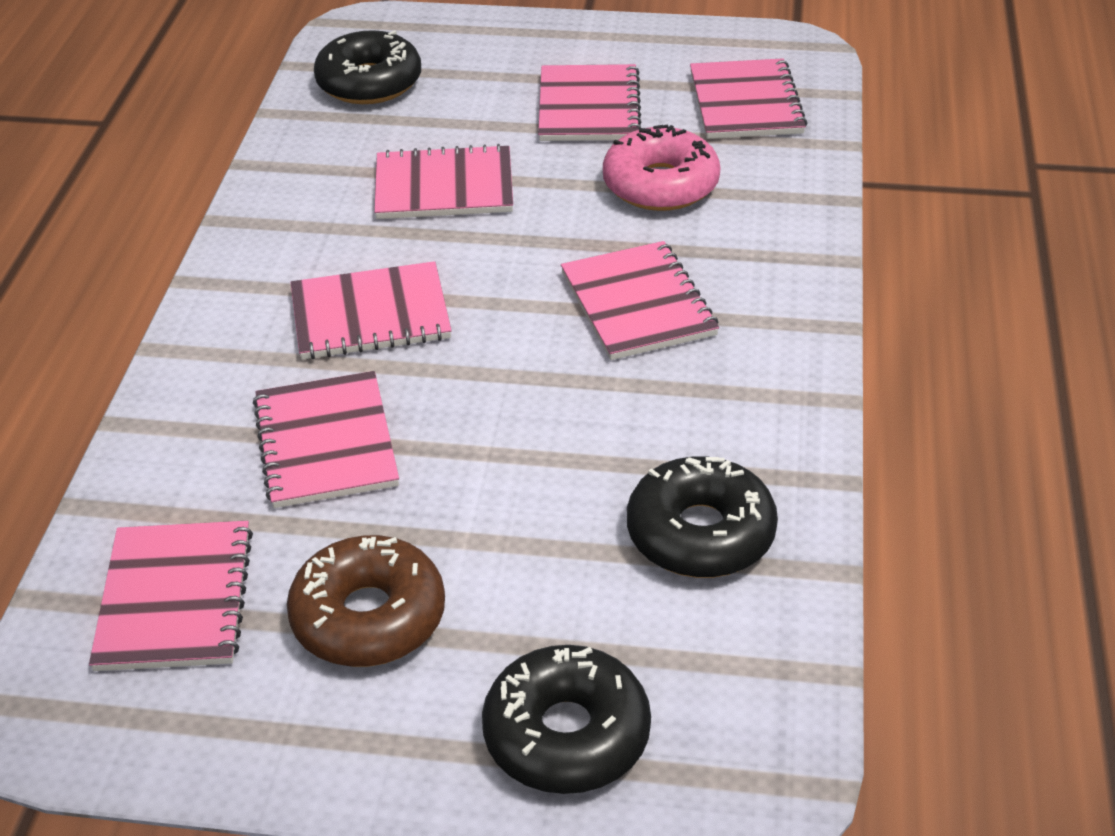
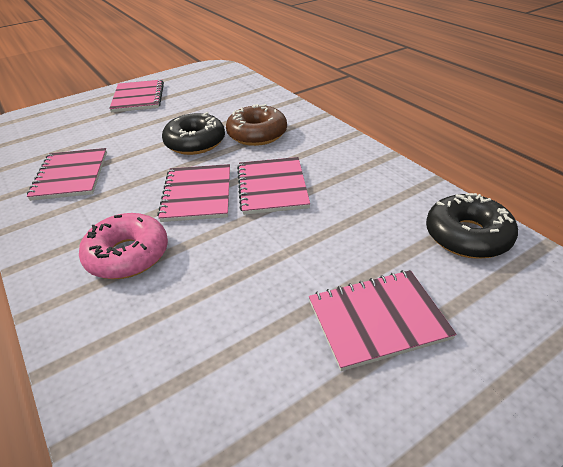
black donut: [314,30,421,104] [482,645,651,794] [627,456,778,578] = 3 -> [162,112,225,155] [426,193,518,259] = 2
pink notebook: [89,521,253,671] [253,371,399,508] [290,261,452,359] [374,144,513,219] [538,64,642,141] [561,241,719,360] [690,58,807,139] = 7 -> [27,148,107,201] [109,79,164,112] [157,164,230,222] [237,157,310,215] [309,270,457,371] = 5

